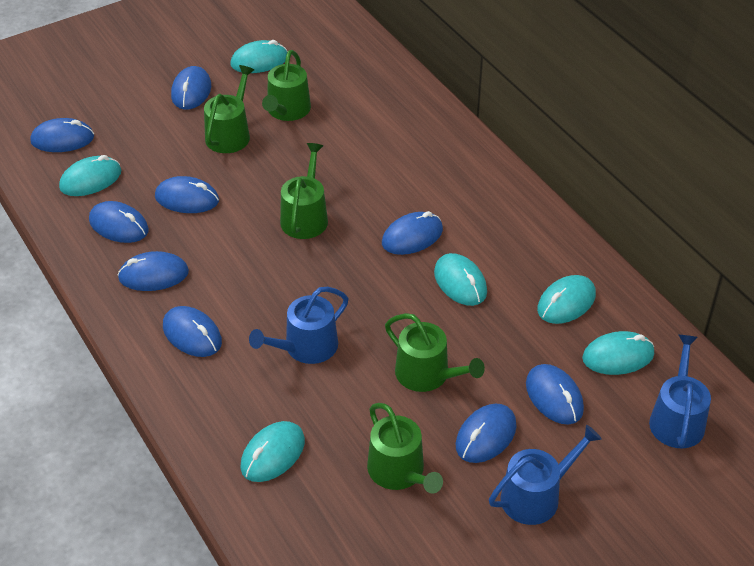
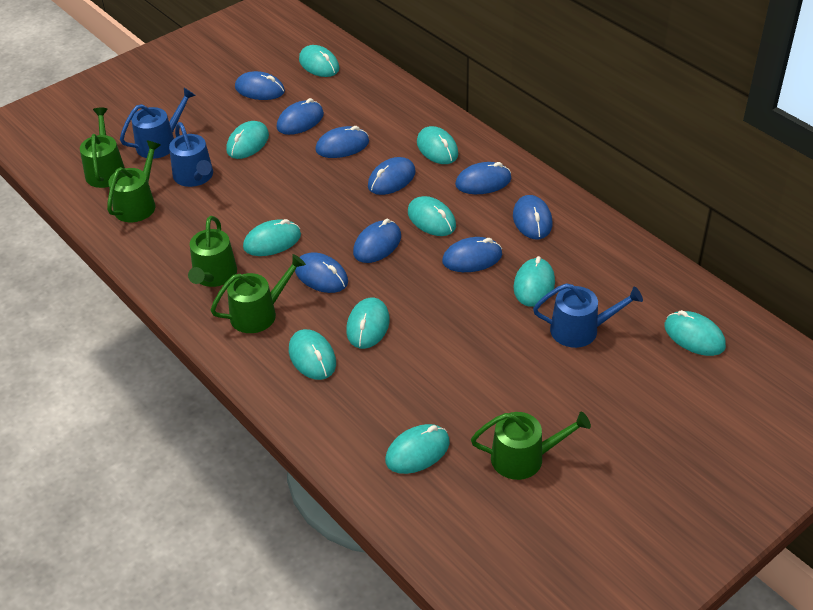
turquoise mouse: [59,155,121,196] [230,40,288,73] [240,421,305,482] [434,253,487,306] [537,275,596,324] [582,331,654,375] = 6 -> [226,121,269,159] [243,219,301,256] [289,329,336,380] [299,45,339,77] [346,298,390,349] [385,424,450,474] [408,196,456,236] [417,126,458,164] [513,256,555,307] [664,310,726,356] = 10

